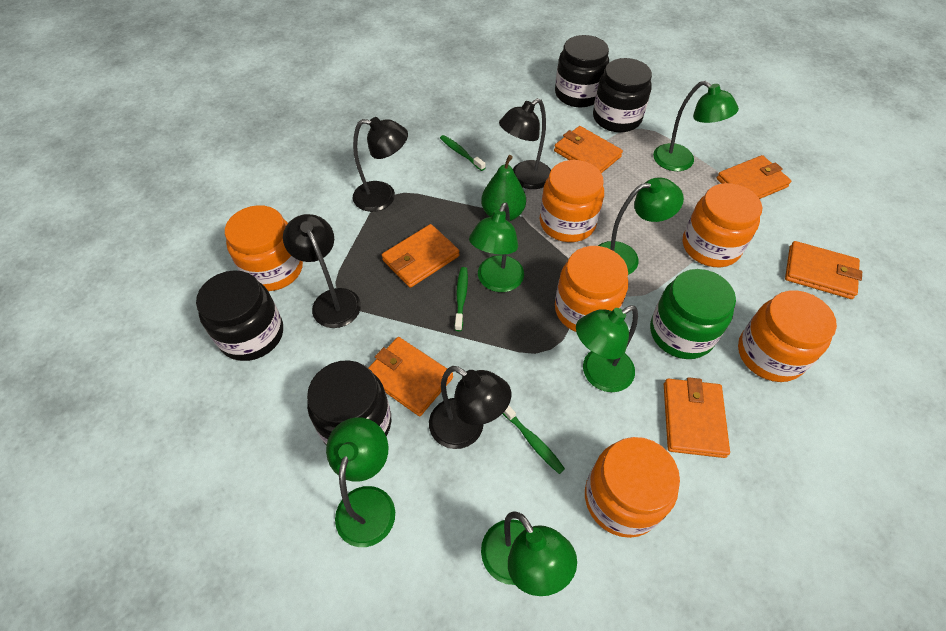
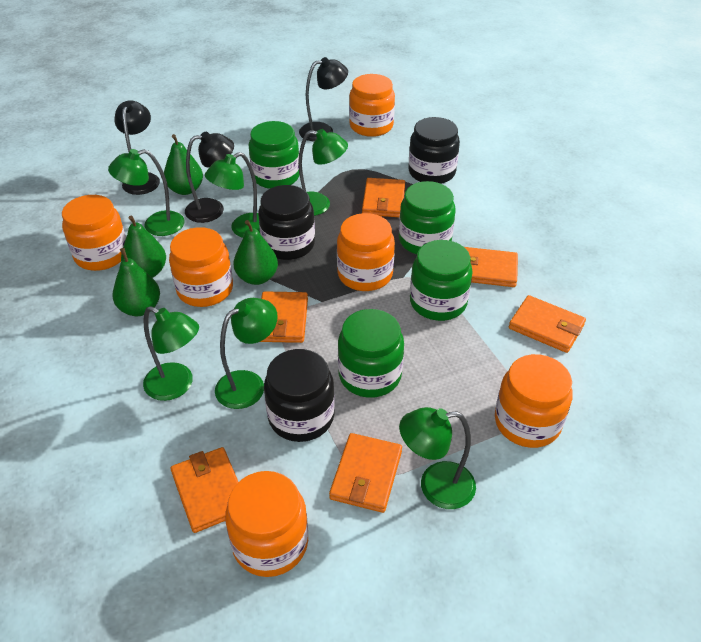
black jar: [196,270,283,361] [307,360,391,445] [555,35,609,108] [593,58,652,132] = 4 -> [258,185,315,260] [264,349,335,442] [409,117,460,184] = 3
black lamp: [283,214,361,328] [353,117,408,212] [429,366,511,449] [499,98,551,189] = 4 -> [115,100,160,195] [185,132,234,223] [299,57,348,141] = 3
green jar: [650,269,736,359] = 1 -> [249,121,299,189] [338,309,404,398] [399,181,456,255] [410,240,473,321] = 4
green pear: [481,155,526,221] = 1 -> [112,248,160,316] [121,216,166,278] [164,134,203,195] [234,220,278,285] = 4
green toothbrush: [440,135,485,171] [455,267,468,331] [503,405,565,474] = 3 -> none = 0

